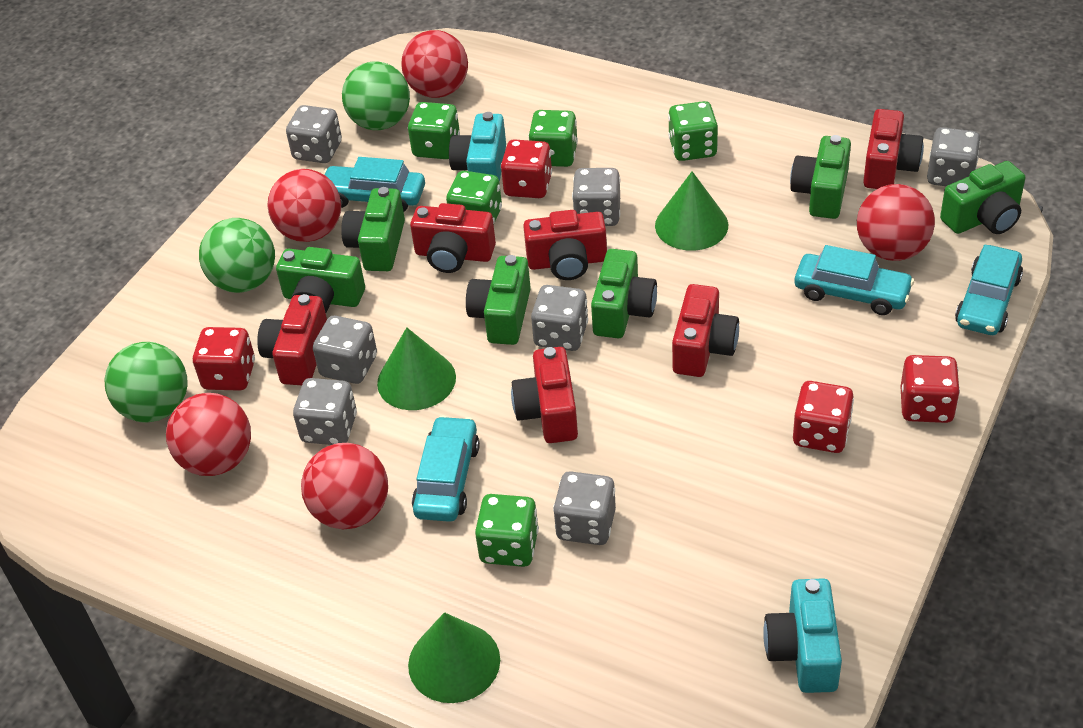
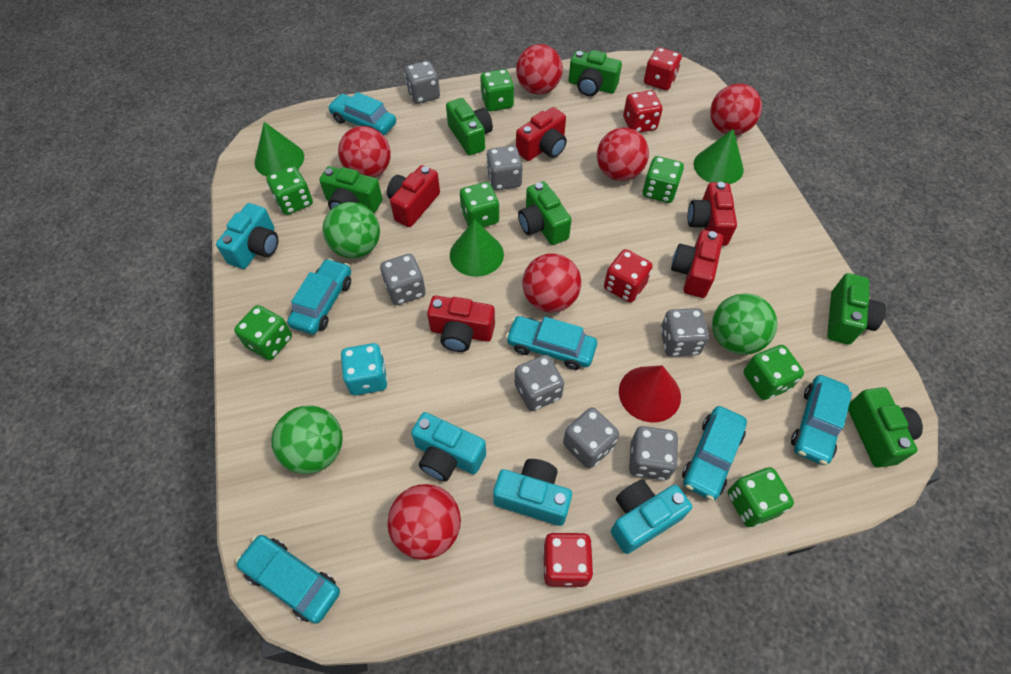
green dice: [408,102,460,159] [446,171,502,225] [475,494,539,567] [528,110,578,167] [668,101,718,161] = 5 -> [234,305,292,360] [266,166,313,215] [460,182,499,227] [480,69,514,111] [643,156,684,203] [728,467,794,527] [743,345,804,400] = 7
red ball: [166,393,251,476] [267,169,341,242] [301,443,388,529] [401,30,468,98] [857,184,935,261] = 5 -> [338,126,391,178] [388,484,461,560] [516,44,563,95] [523,253,581,312] [597,127,649,181] [710,84,762,135] = 6
red camera: [257,294,327,385] [410,203,496,273] [511,347,578,443] [523,210,607,280] [672,284,739,377] [863,109,924,189] = 6 -> [387,165,440,227] [427,296,495,352] [516,107,567,161] [671,230,723,298] [688,182,737,246] = 5
red cone: none = 0 -> [619,365,681,423] = 1
turquoise camera: [449,112,506,182] [763,578,842,693] = 2 -> [216,203,278,269] [411,412,486,481] [493,459,572,526] [611,480,692,554] = 4
turquoise car: [324,157,425,212] [412,416,480,522] [795,245,914,315] [955,245,1023,335] = 4 -> [236,535,340,624] [287,258,351,334] [328,92,396,135] [506,316,597,370] [682,406,747,500] [791,375,852,465] = 6
turquoise dice: none = 0 -> [341,343,388,395] = 1

